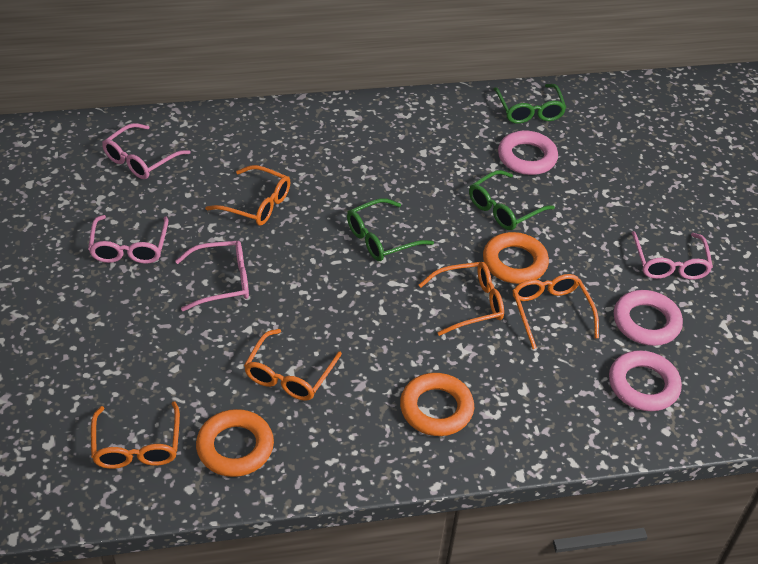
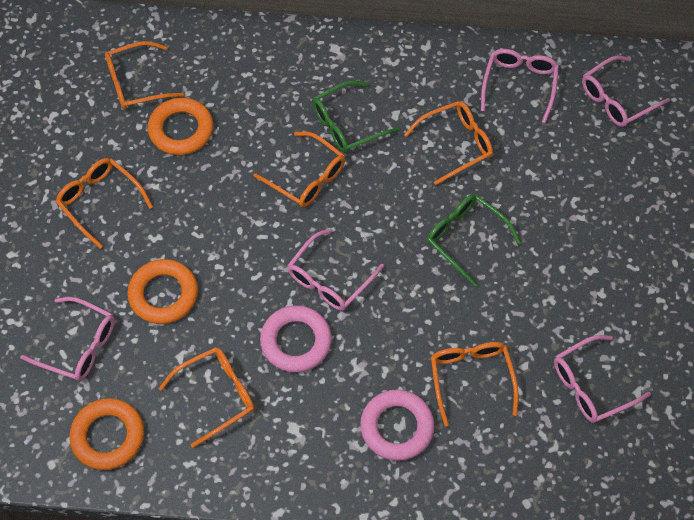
green glasses: [347,198,434,261] [469,170,555,230] [493,84,567,124] = 3 -> [312,81,400,153] [427,194,521,287] = 2
orange glasses: [91,401,180,469] [205,165,290,225] [244,329,342,401] [419,262,504,336] [512,274,599,349] = 5 -> [56,158,153,249] [105,41,184,110] [158,347,254,448] [253,131,345,207] [404,101,493,185] [431,342,519,427] = 6
pink glasses: [88,215,168,264] [102,123,191,179] [175,241,249,311] [632,231,713,280] = 4 -> [21,297,115,381] [287,228,384,311] [481,49,559,123] [554,335,651,423] [582,55,670,127] = 5
pink ring: [498,131,558,175] [609,350,682,411] [614,290,683,346] = 3 -> [260,305,332,373] [360,390,434,461] = 2

